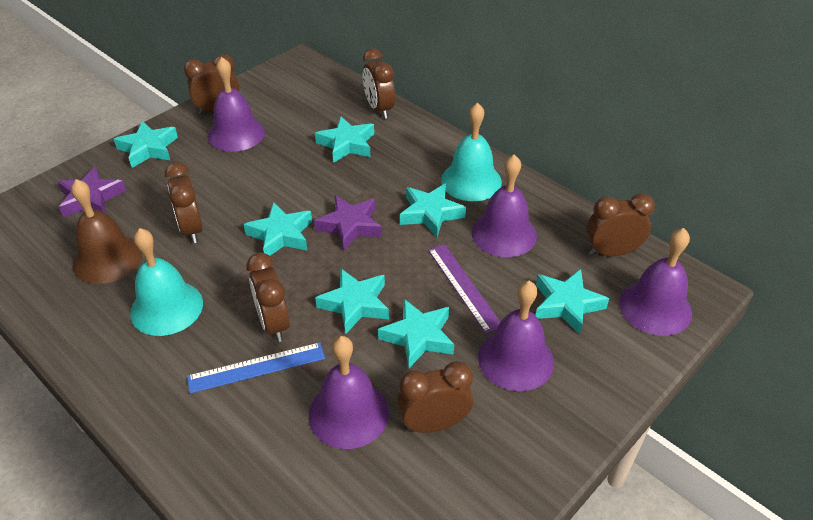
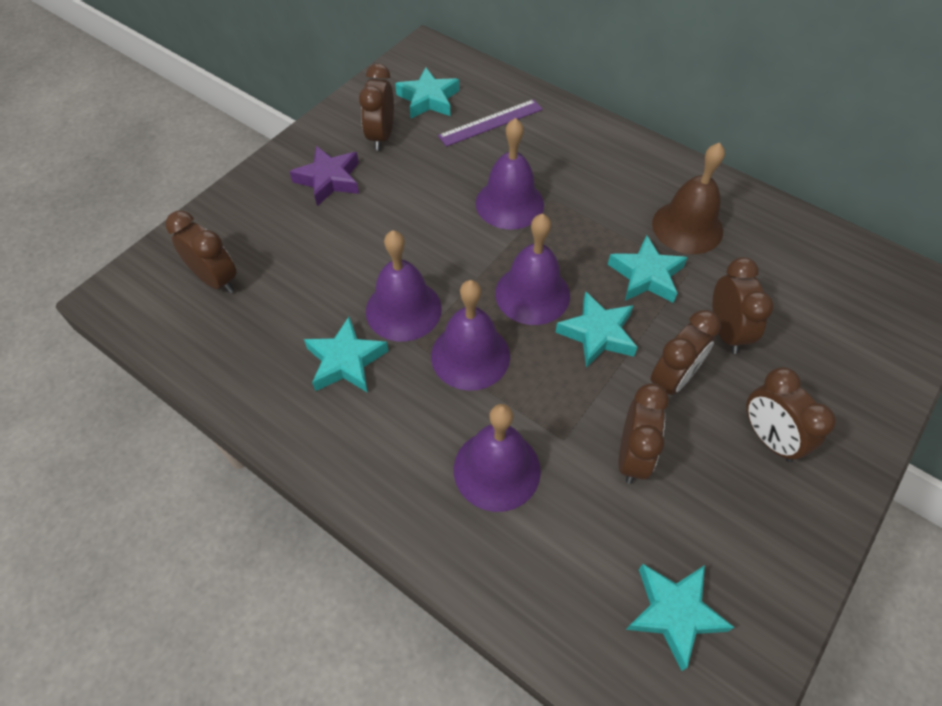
blue ruler: [187,342,325,393] = 1 -> none = 0
purple star: [58,166,126,217] [314,195,382,250] = 2 -> [289,146,359,206] = 1
turquoise bell: [130,228,203,336] [441,102,502,201] = 2 -> none = 0
turquoise star: [114,121,178,168] [244,202,312,256] [315,116,374,163] [315,269,389,334] [378,299,454,368] [400,183,466,237] [535,269,609,335] = 7 -> [304,317,389,393] [395,67,459,118] [555,291,638,368] [608,235,688,303] [625,564,735,671] = 5

